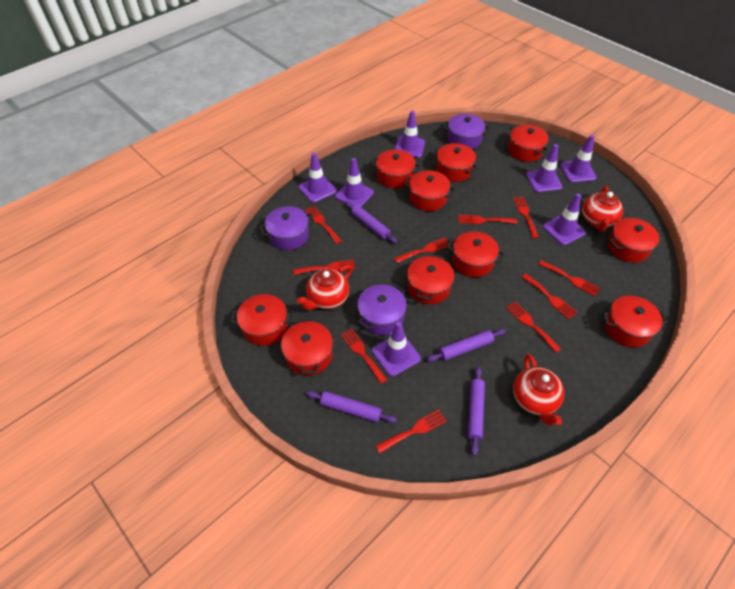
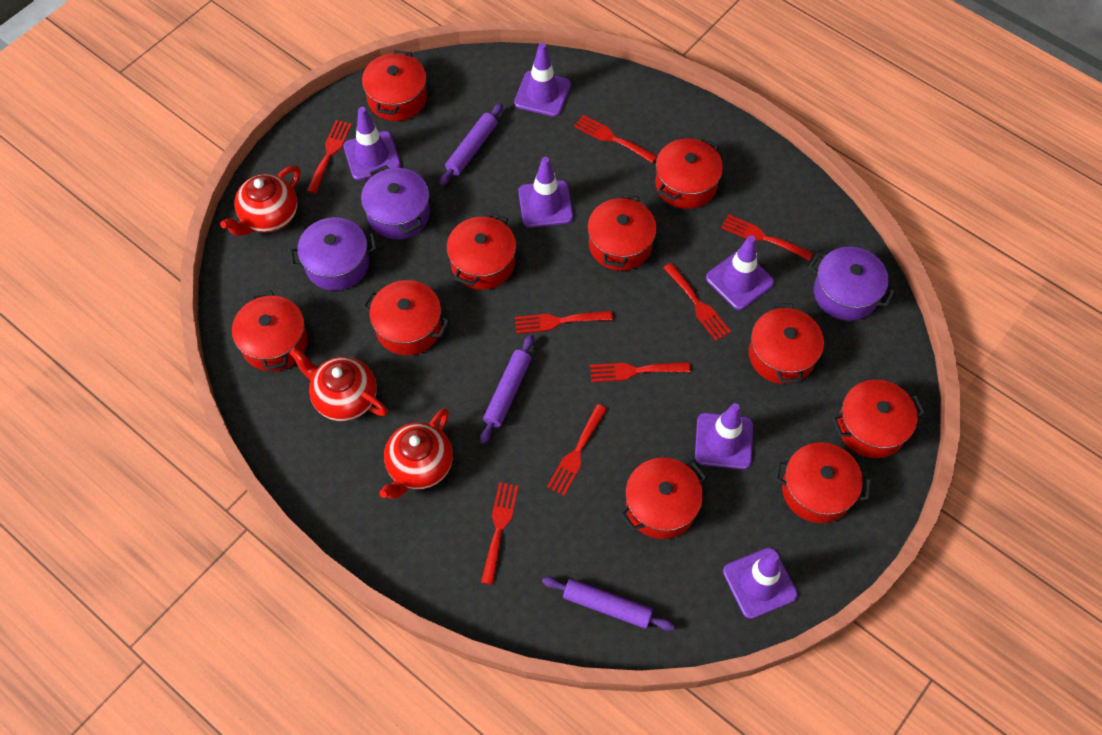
purple rolling pin: [306,391,397,423] [345,202,397,243] [426,329,505,362] [468,366,485,456] = 4 -> [439,103,503,186] [480,335,534,444] [542,577,675,631] = 3
purple traffic cone: [299,152,337,203] [335,158,374,207] [372,322,421,376] [395,111,425,158] [526,144,563,192] [543,194,586,245] [560,135,597,183] = 7 -> [343,107,401,180] [514,43,571,117] [518,157,573,228] [695,403,753,469] [706,235,774,310] [723,548,798,619] = 6
red fork: [293,260,355,275] [305,206,342,244] [341,328,387,384] [375,410,447,454] [394,238,451,263] [459,215,517,224] [506,301,561,353] [513,197,539,239] [522,273,578,320] [538,260,600,296] = 10 -> [307,120,352,194] [481,482,518,585] [515,311,613,334] [547,404,607,496] [574,115,657,163] [590,362,690,382] [663,263,731,341] [721,214,813,261] = 8

